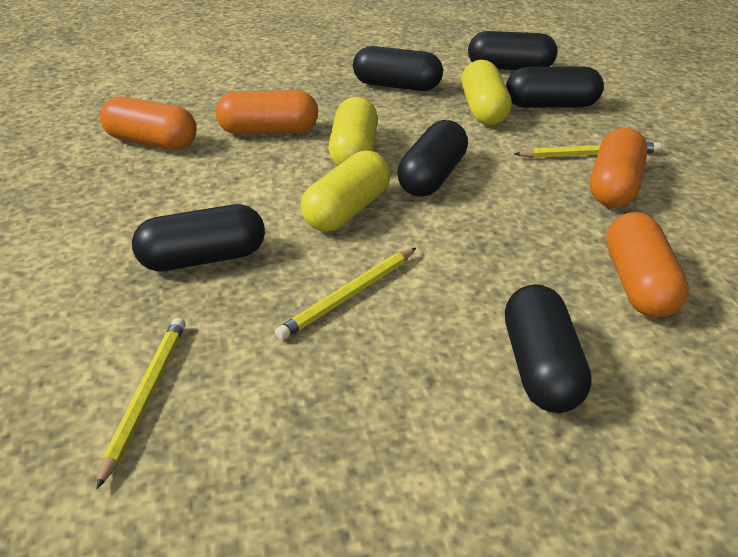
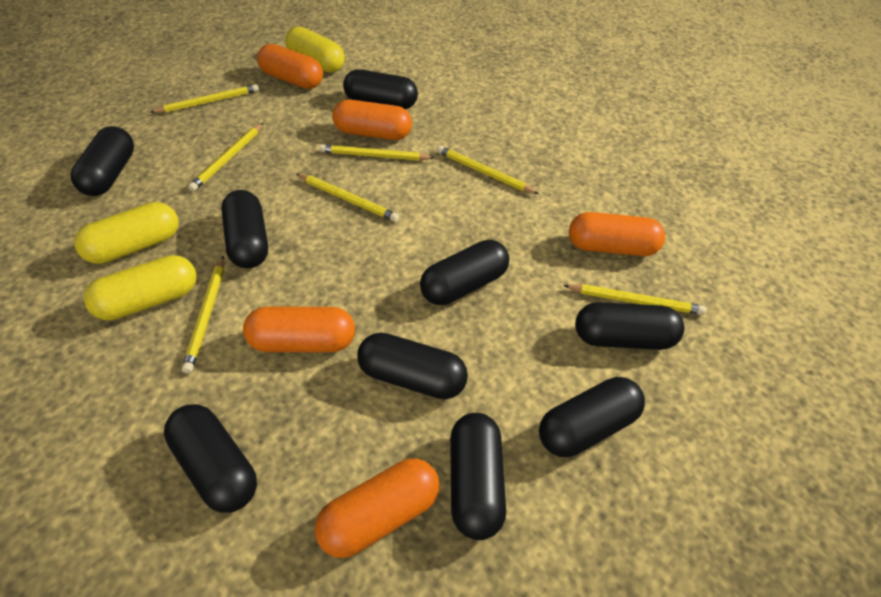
black capsule: [132,204,265,271] [353,46,443,91] [397,120,468,197] [468,31,557,70] [505,284,592,413] [506,67,604,108] = 6 -> [71,126,134,196] [164,404,257,513] [221,190,268,268] [343,69,418,109] [357,333,468,399] [420,240,509,305] [450,413,506,540] [539,377,645,457] [575,302,684,350] = 9
orange capsule: [100,97,197,150] [216,90,318,134] [590,128,648,207] [606,212,689,318] = 4 -> [243,306,355,352] [257,44,323,89] [315,458,440,558] [332,99,412,140] [569,212,665,256] = 5
yellow pencil: [97,318,185,489] [275,248,416,340] [514,142,662,158] = 3 -> [150,84,259,113] [182,256,224,374] [188,123,263,191] [296,173,399,222] [319,144,434,161] [437,146,539,194] [563,284,706,315] = 7

